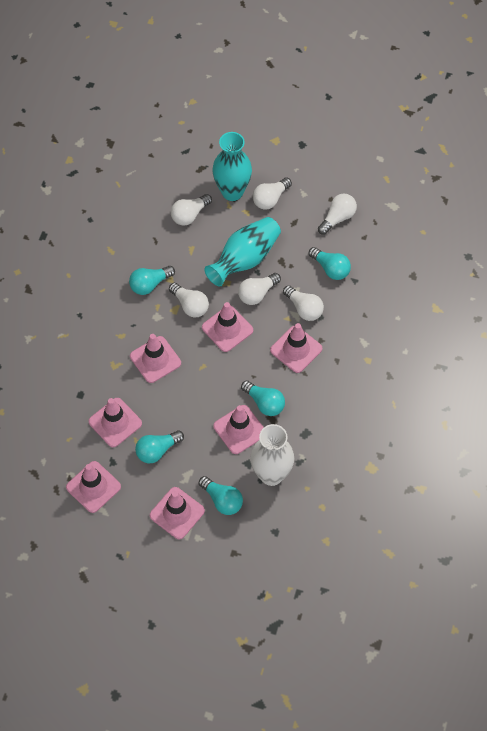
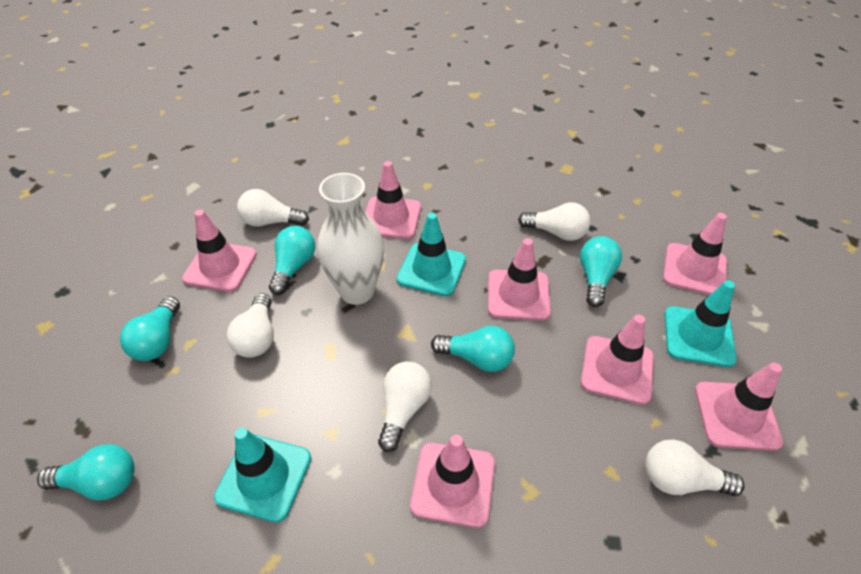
turquoise traffic cone: none = 0 -> [214,427,311,522] [397,213,466,296] [665,280,737,367] = 3
turquoise vase: [204,217,281,287] [212,132,252,201] = 2 -> none = 0
white light bulb: [169,283,209,317] [171,194,212,226] [238,273,281,305] [253,177,292,210] [283,285,324,321] [318,194,357,235] = 6 -> [227,293,274,358] [237,189,309,226] [378,362,432,452] [518,202,590,241] [645,439,745,496] = 5

